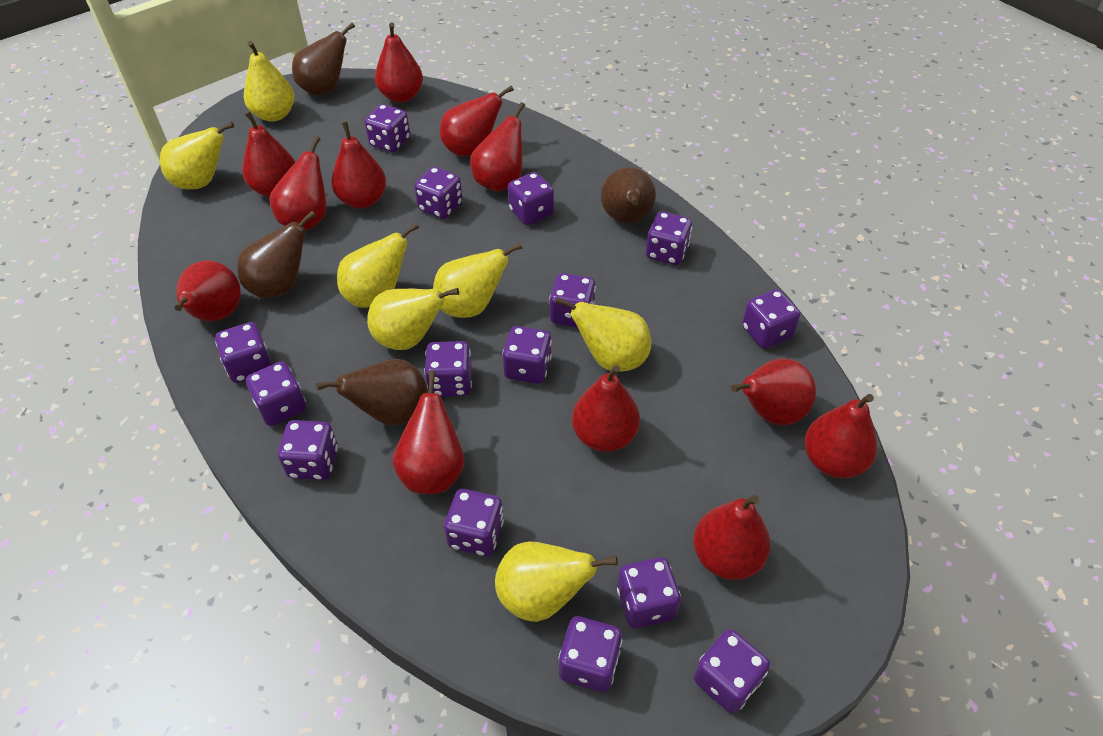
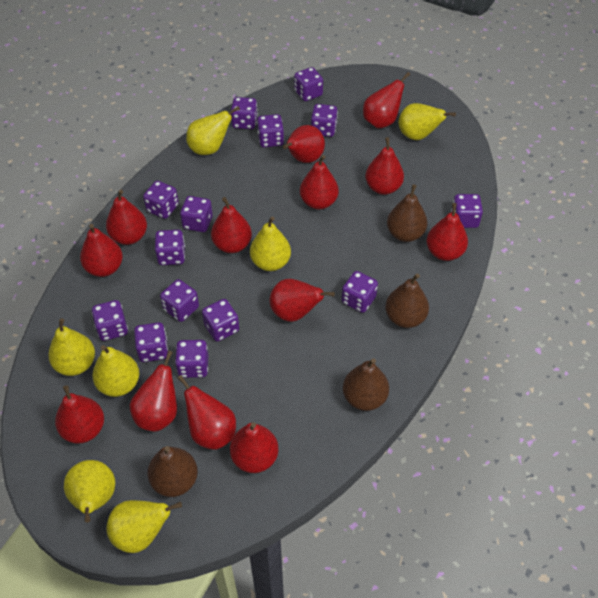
purple dice: [215,322,272,383] [246,361,306,426] [278,420,338,480] [365,104,410,152] [414,167,462,219] [424,341,472,397] [444,489,504,556] [502,326,552,384] [508,172,554,225] [549,273,596,328] [559,616,622,692] [617,557,681,629] [646,211,692,265] [694,629,770,713] [742,289,800,349] = 15 -> [92,300,128,341] [134,322,168,362] [143,181,179,219] [155,230,185,265] [160,279,199,322] [175,340,208,378] [180,196,213,232] [202,299,239,341] [231,97,258,129] [257,114,284,147] [294,67,323,101] [311,104,338,137] [342,271,378,313] [451,194,483,228] = 14
red pear: [174,261,241,321] [242,111,295,197] [269,136,327,231] [331,121,386,208] [375,22,423,103] [393,370,464,494] [440,85,514,156] [470,102,525,192] [572,365,640,452] [693,495,771,580] [731,358,816,425] [805,394,877,478] = 12 -> [55,385,104,444] [80,224,123,277] [106,190,147,245] [130,350,177,431] [177,375,236,450] [211,197,252,253] [230,422,279,473] [269,279,335,322] [283,125,325,163] [300,155,339,209] [363,72,410,128] [365,137,404,195] [427,203,468,261] = 13

